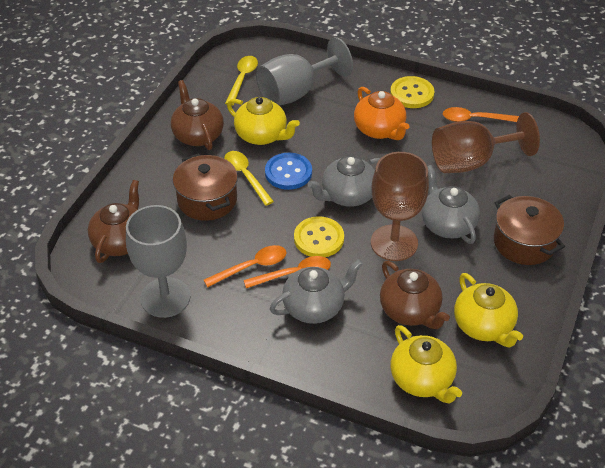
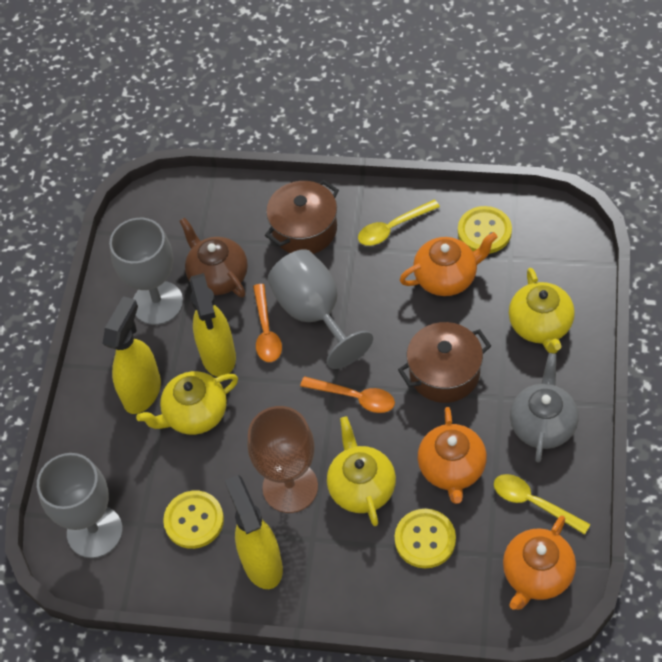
blue button: [265,153,312,190] = 1 -> none = 0
brown goblet: [371,152,429,261] [432,112,540,173] = 2 -> [247,406,318,513] = 1
brown teapot: [88,180,139,263] [171,80,224,150] [380,261,450,329] = 3 -> [180,218,248,298] = 1
grey goblet: [126,205,191,318] [256,37,353,106] = 2 -> [37,453,123,558] [109,218,183,325] [268,249,373,369] = 3
grey teapot: [270,259,363,324] [307,156,380,207] [422,165,480,244] = 3 -> [510,353,579,463] = 1
orange spoon: [204,245,287,287] [244,256,331,288] [443,107,519,122] = 3 -> [253,284,282,362] [300,376,395,413] = 2
orange teapot: [354,87,409,140] = 1 -> [400,232,498,296] [418,407,487,504] [503,516,576,610] = 3
yellow button: [294,216,344,257] [390,76,434,108] = 2 -> [163,491,224,549] [395,509,456,568] [458,206,512,254] = 3
yellow spray bottle: none = 0 -> [102,296,161,414] [189,273,236,377] [225,475,283,589] = 3

